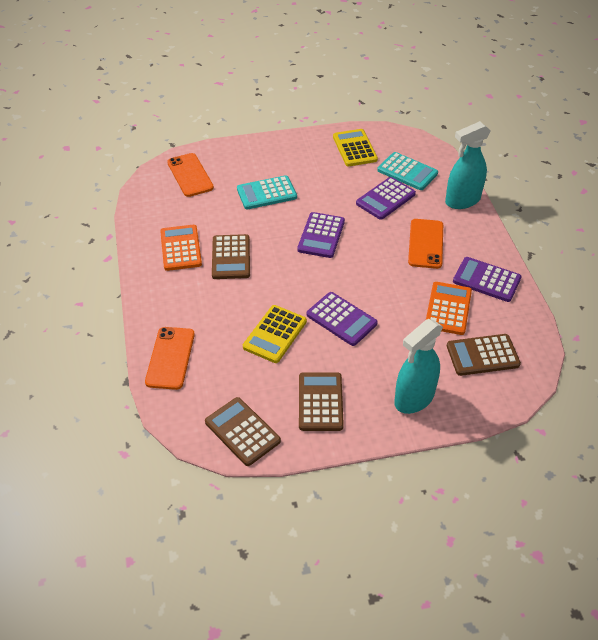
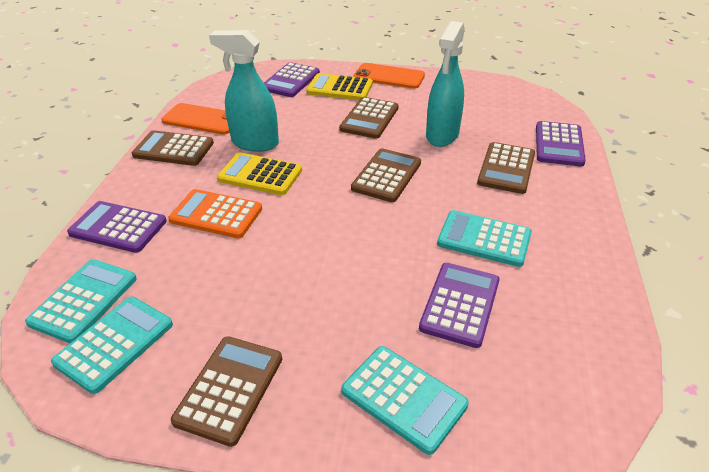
brown calculator: [205,397,281,466] [212,234,250,279] [299,372,344,431] [447,334,521,376] = 4 -> [132,130,214,166] [171,336,282,447] [339,97,399,139] [351,148,421,202] [477,142,535,194] = 5
orange calculator: [160,225,202,271] [426,282,472,335] = 2 -> [168,189,262,239] = 1
orange phone: [145,327,195,390] [167,153,214,197] [408,219,443,269] = 3 -> [161,103,230,134] [354,63,425,89] = 2
turquoise calculator: [237,175,297,209] [377,152,438,190] = 2 -> [25,259,137,343] [51,297,173,394] [341,346,469,455] [437,210,532,267] = 4

